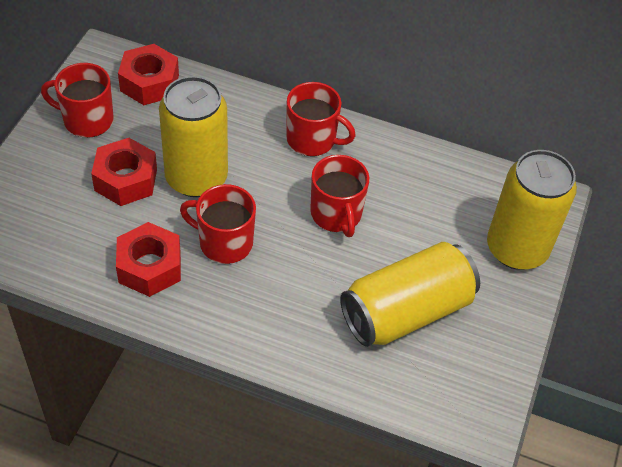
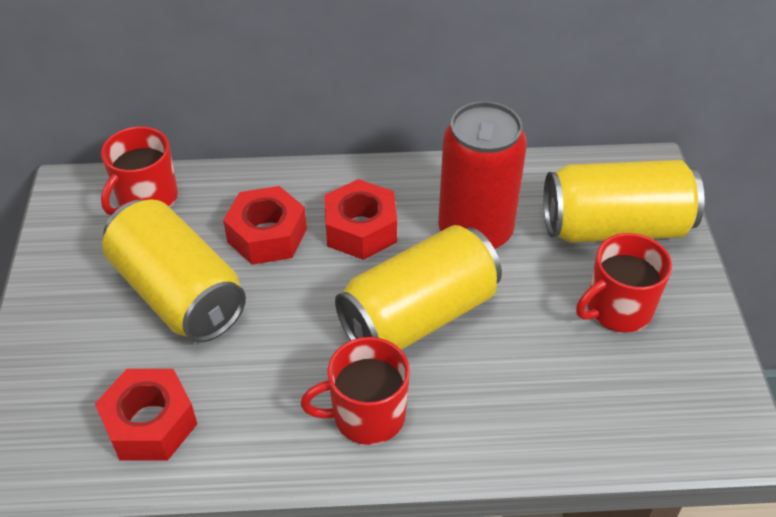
red can: none = 0 -> [438,101,527,249] = 1
red mug: [41,63,113,138] [180,184,256,264] [287,82,356,156] [310,155,369,237] = 4 -> [101,126,178,215] [301,337,410,445] [576,233,672,333] = 3

